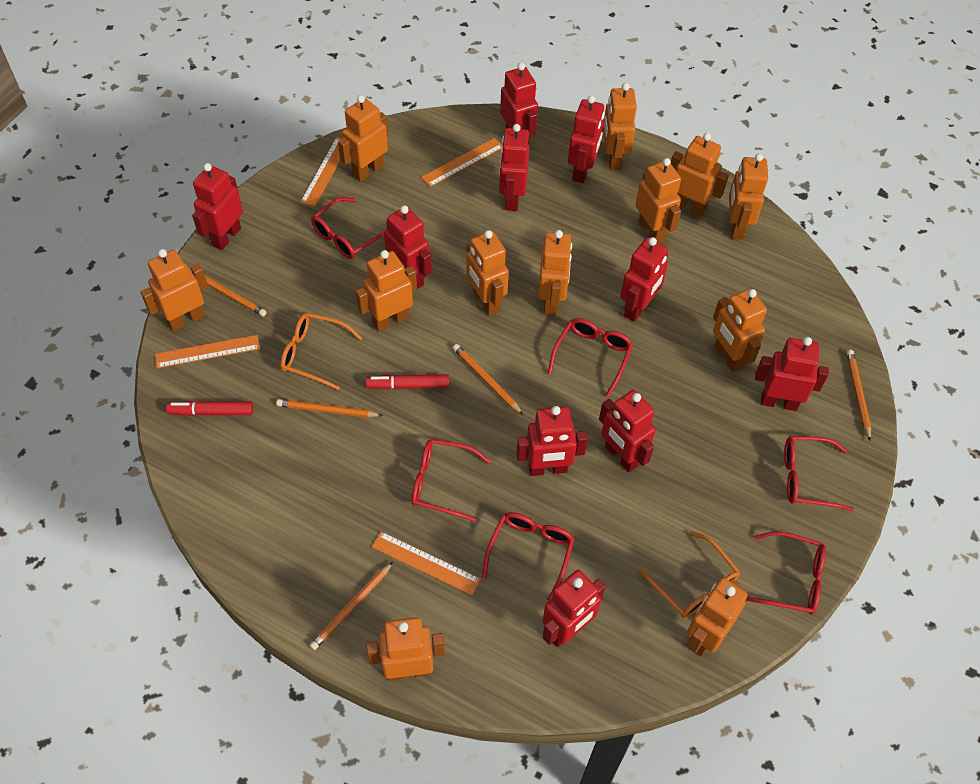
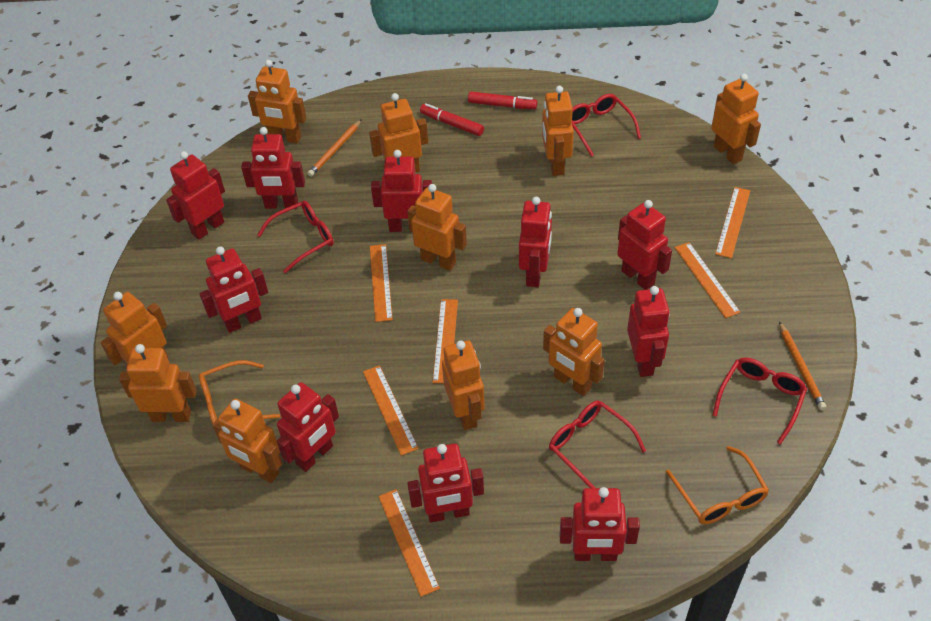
orange pencil: [190,269,267,316] [276,399,383,418] [310,562,393,650] [453,344,523,415] [847,350,871,441] = 5 -> [307,119,362,177] [779,321,826,410] = 2
orange robot: [140,249,208,331] [338,95,388,182] [356,250,417,332] [366,617,445,681] [466,230,509,315] [538,230,572,315] [603,83,637,170] [635,158,681,243] [671,133,729,217] [687,578,748,657] [713,289,767,372] [729,153,768,240] = 12 -> [100,292,168,366] [119,344,197,422] [213,399,282,483] [248,60,306,143] [369,93,428,172] [407,184,467,271] [442,340,485,430] [542,86,574,176] [543,308,605,396] [711,74,761,164] = 10
orange ruler: [155,335,260,368] [300,137,342,206] [372,532,481,595] [421,138,502,187] = 4 -> [363,365,419,456] [370,244,393,322] [378,489,440,597] [432,299,458,384] [675,242,741,318] [715,187,750,258] = 6
red glasses: [311,197,384,259] [411,439,490,522] [482,512,575,601] [548,318,633,397] [745,532,826,615] [784,436,854,511] = 6 -> [257,201,334,273] [549,401,646,488] [572,94,641,157] [713,358,807,444] = 4

